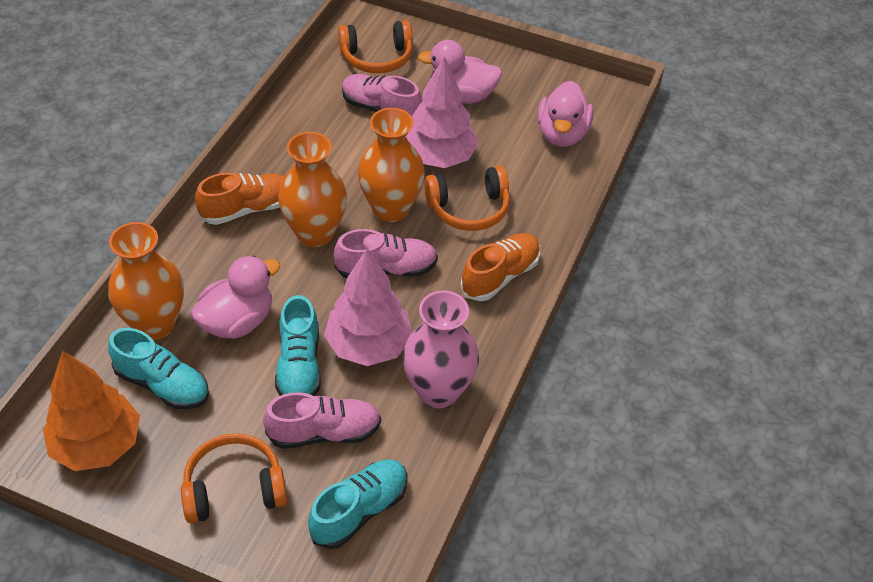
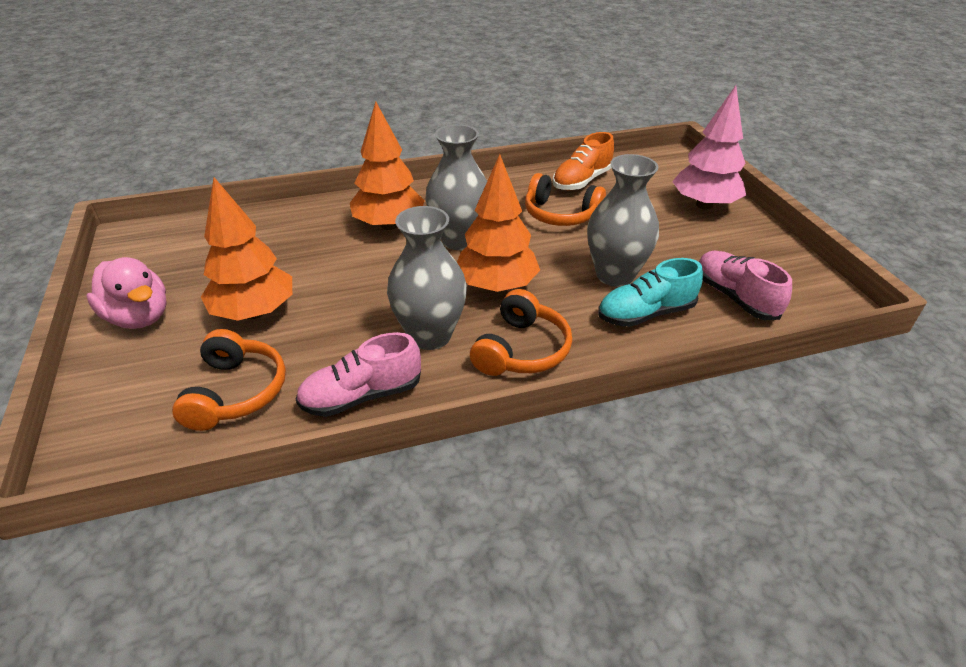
grey vase: none = 0 -> [387,206,467,350] [426,124,487,250] [587,154,659,287] = 3
orange shoe: [195,173,285,225] [460,233,540,301] = 2 -> [553,132,614,190] = 1
orange tree: [43,351,140,471] = 1 -> [201,177,292,321] [350,102,425,230] [457,154,540,292] = 3
orange vase: [108,222,184,340] [278,132,347,247] [358,108,425,222] = 3 -> none = 0
pink duck: [191,256,280,339] [418,40,502,104] [537,81,594,147] = 3 -> [86,257,167,329] = 1
pink shoe: [263,392,381,449] [334,229,438,279] [342,74,422,116] = 3 -> [296,332,421,417] [699,251,792,320] = 2
pink tree: [324,248,412,366] [406,56,479,168] = 2 -> [672,85,746,209] = 1
pink vase: [403,291,479,408] = 1 -> none = 0
turquoise shoe: [108,328,209,410] [275,295,321,396] [308,459,407,549] = 3 -> [598,258,703,327] = 1

